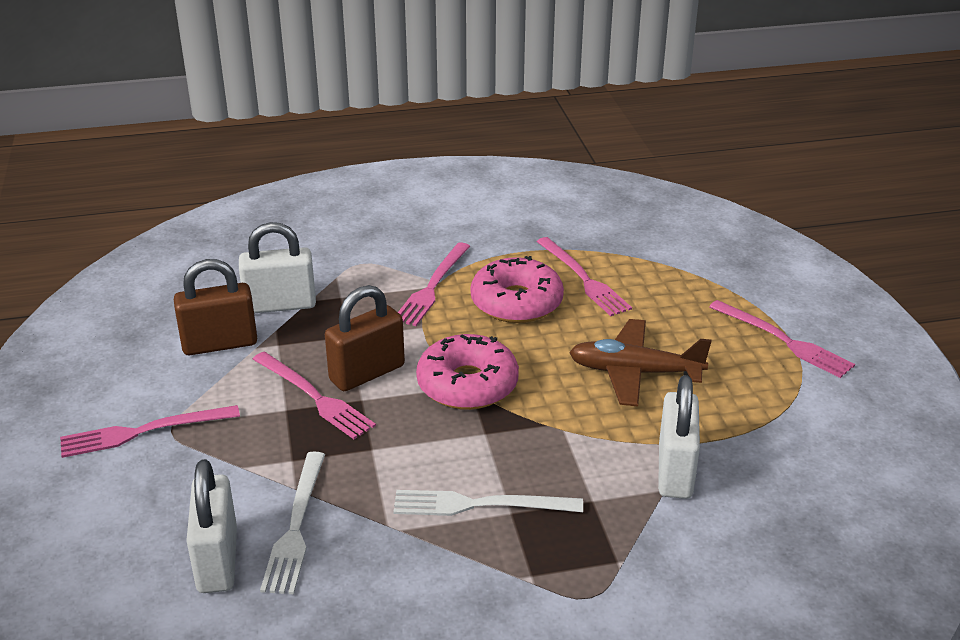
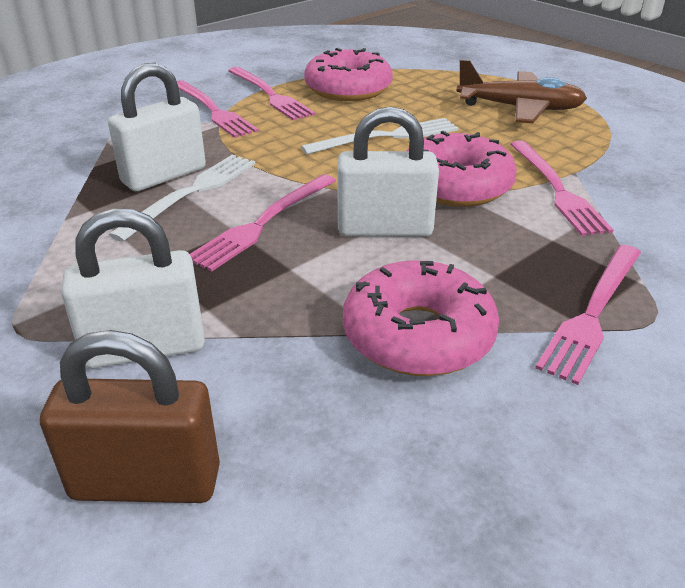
brown padlock: [174,259,257,355] [325,285,405,391] = 2 -> [40,330,220,503] = 1
pink donut: [416,334,519,410] [470,256,564,323] = 2 -> [304,48,393,101] [343,260,499,376] [407,131,517,207] = 3

